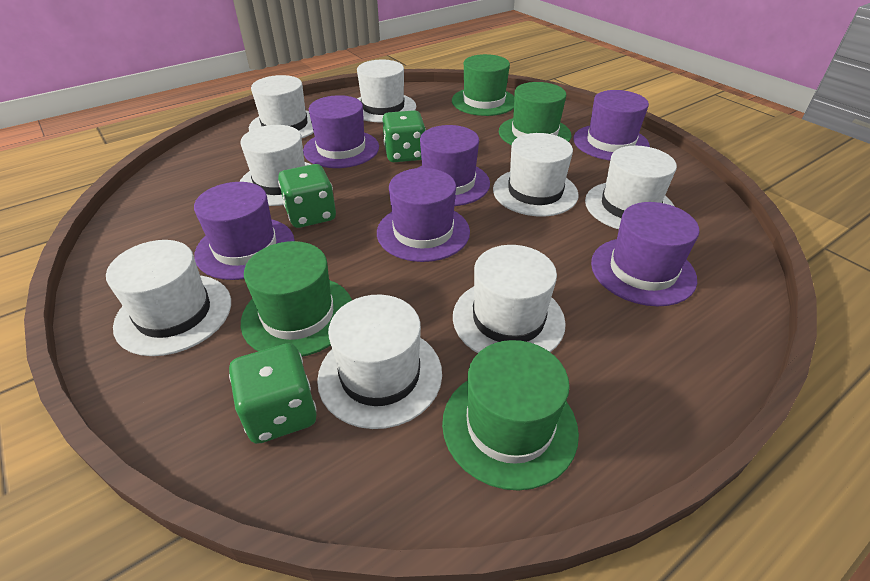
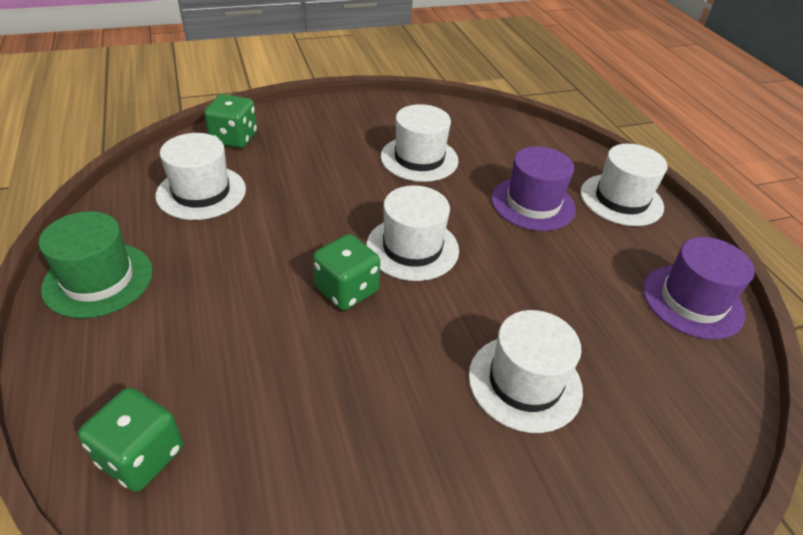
green hat: [241,241,352,357] [442,340,579,491] [452,54,514,116] [499,82,572,145] = 4 -> [39,211,153,318] = 1
purple hat: [194,182,295,280] [303,95,379,168] [377,168,470,262] [418,125,490,206] [573,90,650,160] [591,202,700,306] = 6 -> [492,146,576,231] [643,237,755,340] = 2
white hat: [106,240,231,356] [240,125,312,206] [249,75,314,138] [317,295,442,429] [357,59,416,122] [453,245,566,353] [493,133,579,217] [585,146,677,229] = 8 -> [156,133,246,220] [366,185,459,281] [381,104,458,182] [469,310,583,433] [581,144,668,226] = 5

